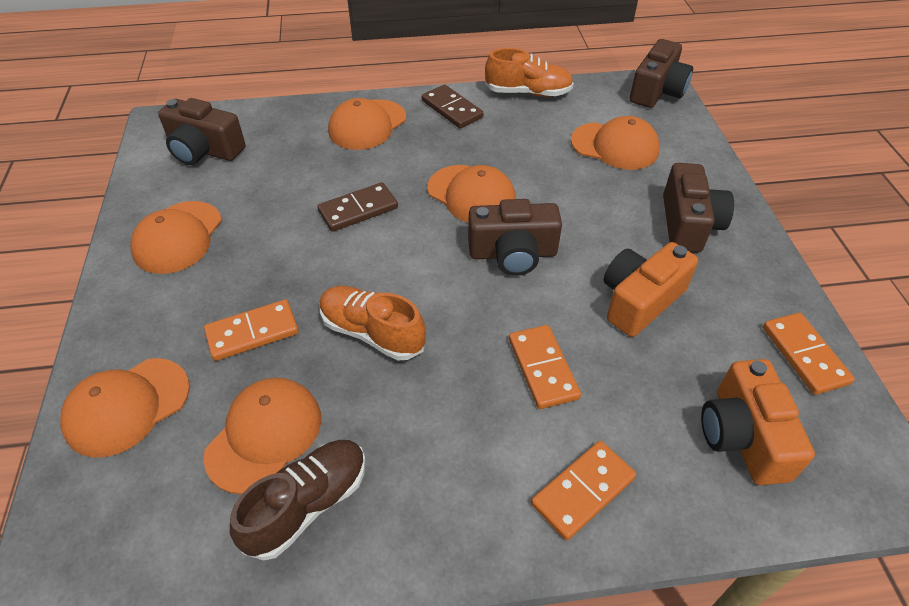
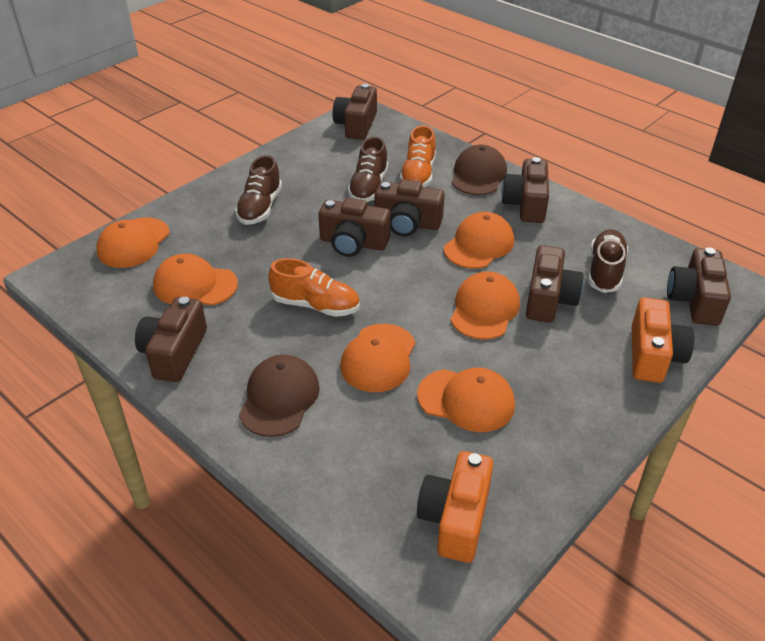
brown camera: [158,98,245,165] [468,199,562,276] [630,39,693,108] [663,163,734,253] = 4 -> [135,297,207,382] [318,198,391,257] [333,84,377,140] [375,179,444,236] [502,157,549,223] [526,245,584,323] [667,247,731,326] = 7
brown cap: none = 0 -> [239,355,320,437] [452,144,507,195] = 2
brown domino: [317,182,398,232] [422,85,483,128] = 2 -> none = 0
brown shoe: [230,440,366,560] = 1 -> [235,155,282,225] [348,137,388,202] [588,229,628,293] = 3
orange domino: [204,299,299,361] [509,325,581,409] [531,441,636,540] [763,313,855,395] = 4 -> none = 0

